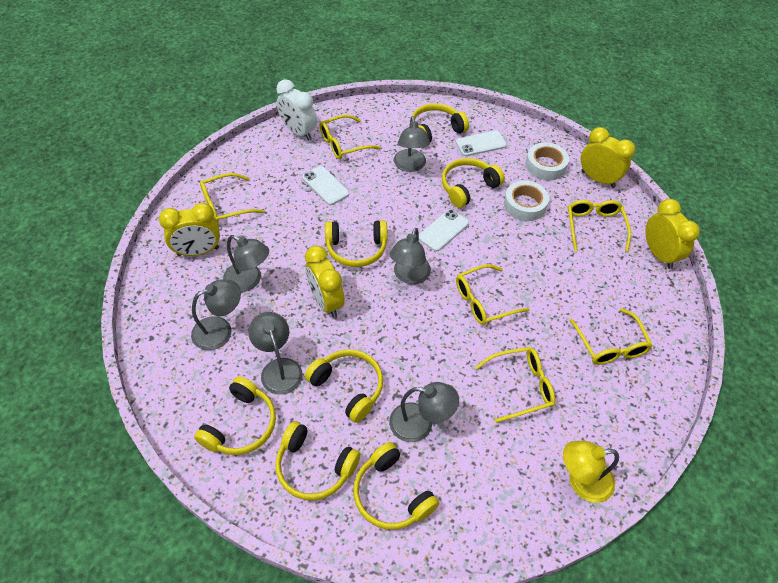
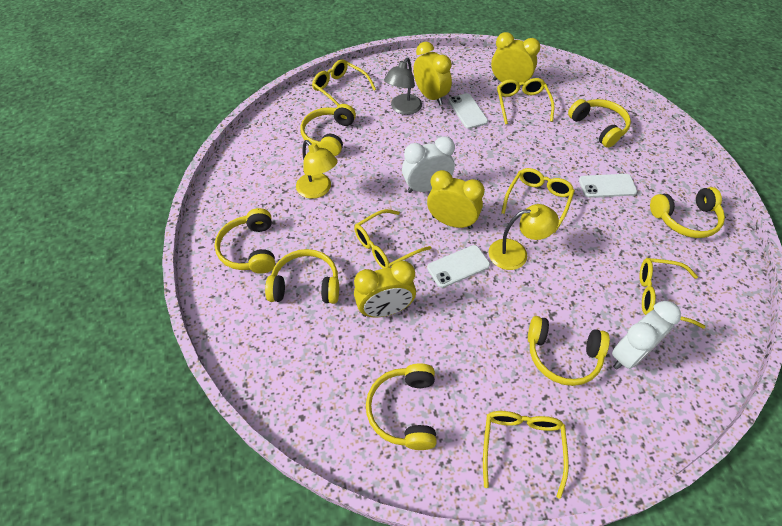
grey lamp: [191,279,241,350] [223,235,269,292] [248,312,303,395] [389,382,459,442] [390,228,431,284] [394,116,430,172] = 6 -> [384,58,422,115] = 1
white clock: [276,79,317,141] = 1 -> [402,136,455,193] [612,301,681,369] = 2
white tape: [504,181,549,221] [526,143,569,180] = 2 -> none = 0
yellow lamp: [563,441,619,503] = 1 -> [296,140,338,199] [489,204,559,270] = 2

